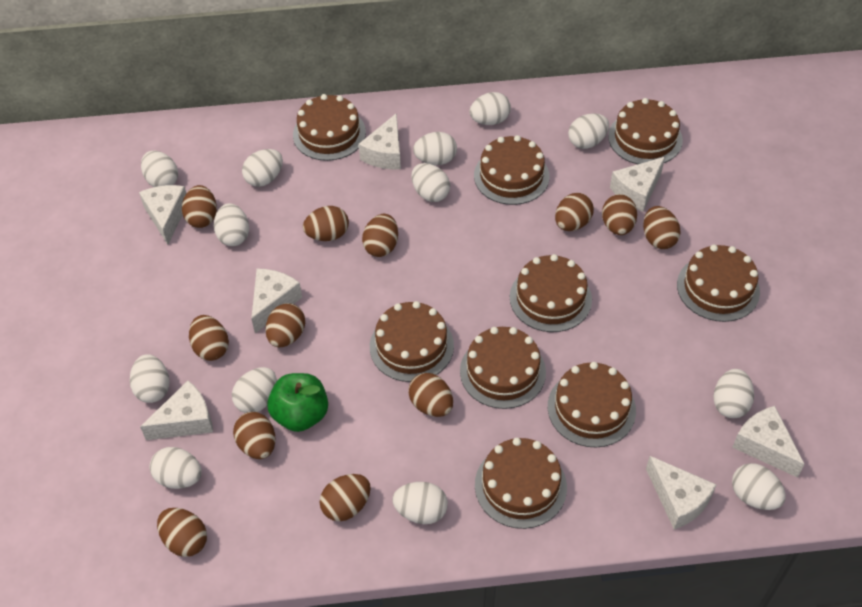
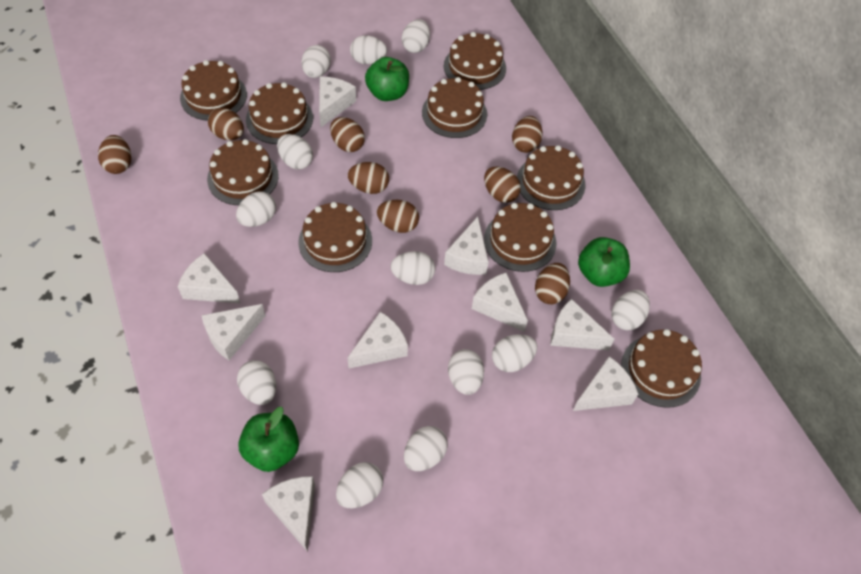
brown egg: [157,508,207,557] [182,185,217,228] [189,315,229,361] [233,412,275,459] [265,303,305,347] [303,206,349,241] [320,474,371,522] [362,214,398,257] [408,373,453,417] [555,193,594,231] [602,194,637,235] [643,206,681,249] = 12 -> [98,135,131,174] [208,108,244,140] [330,117,365,152] [348,162,389,194] [377,200,419,233] [484,167,521,203] [512,116,542,153] [535,263,570,304] = 8
green apple: [267,373,328,432] = 1 -> [238,407,299,472] [365,57,409,101] [578,237,630,287] = 3
white cheese: [139,185,186,245] [140,381,213,440] [251,269,302,333] [359,113,401,169] [610,157,665,212] [646,456,717,529] [732,406,805,478] = 7 -> [178,253,241,304] [202,304,266,360] [262,476,315,552] [319,76,356,127] [347,312,408,368] [444,217,489,275] [472,272,528,332] [550,299,615,350] [573,356,638,411] = 9
white egg: [130,354,170,403] [141,151,178,187] [150,447,202,489] [214,203,249,246] [232,367,277,413] [242,149,283,187] [392,482,448,524] [411,163,450,202] [413,132,457,165] [469,92,511,125] [568,113,609,149] [713,369,754,418] [732,463,786,510] = 13 -> [236,192,276,227] [237,360,276,405] [277,134,313,170] [301,45,331,78] [336,462,383,509] [350,35,387,64] [390,251,435,285] [402,19,430,53] [404,426,448,471] [448,349,484,395] [492,334,537,372] [611,290,650,330] = 12

